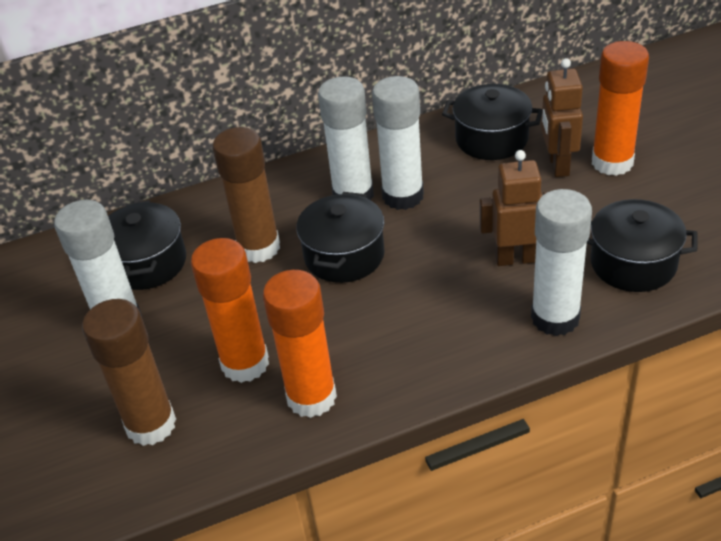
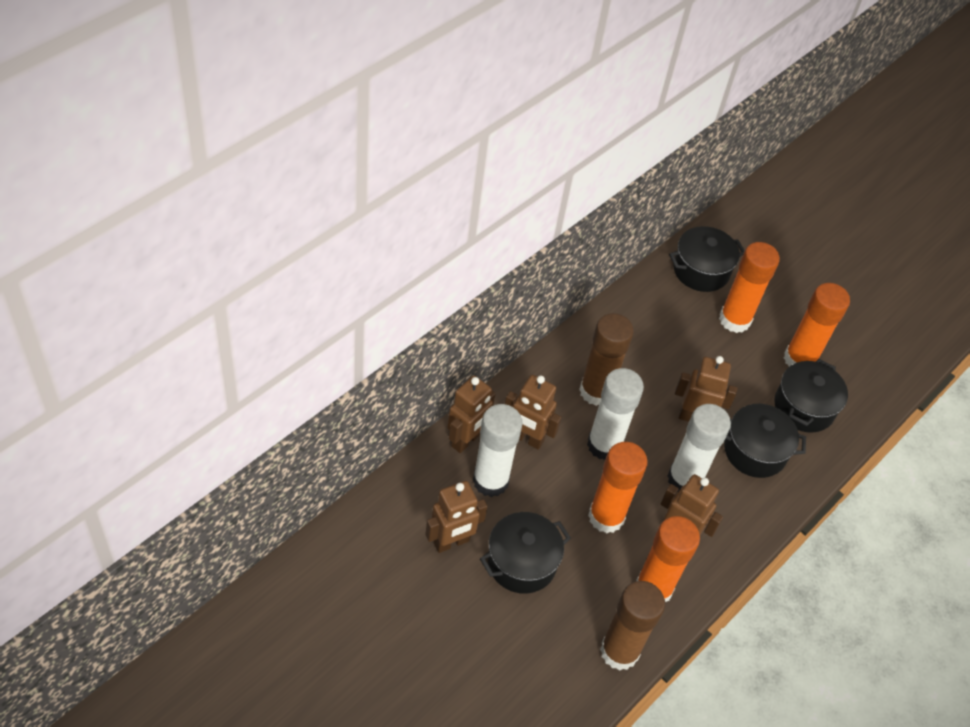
brown robot: [480,150,550,266] [541,58,583,177] = 2 -> [425,481,487,553] [447,376,495,453] [505,375,561,450] [661,474,723,537] [675,356,738,422] = 5
orange glue stick: [191,238,269,383] [263,270,337,418] [592,41,649,176] = 3 -> [588,442,648,533] [636,516,700,602] [719,242,780,333] [784,283,850,367] = 4
white glue stick: [54,200,142,316] [318,76,374,200] [372,76,424,210] [531,189,592,336] = 4 -> [473,404,523,497] [587,368,644,460] [667,404,731,492] = 3

